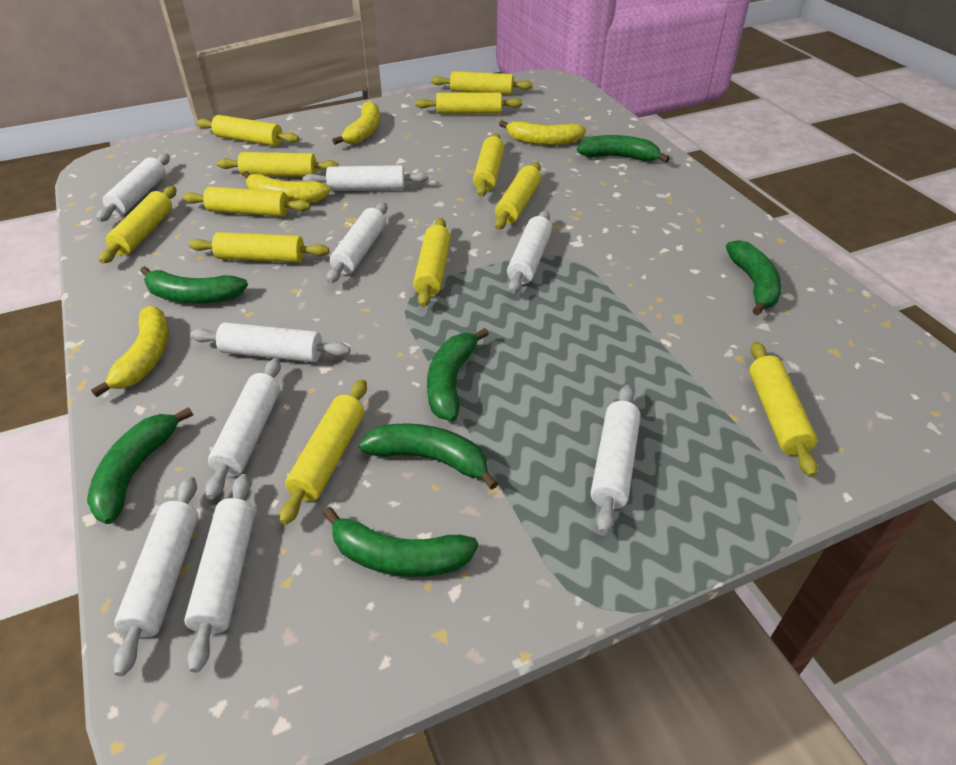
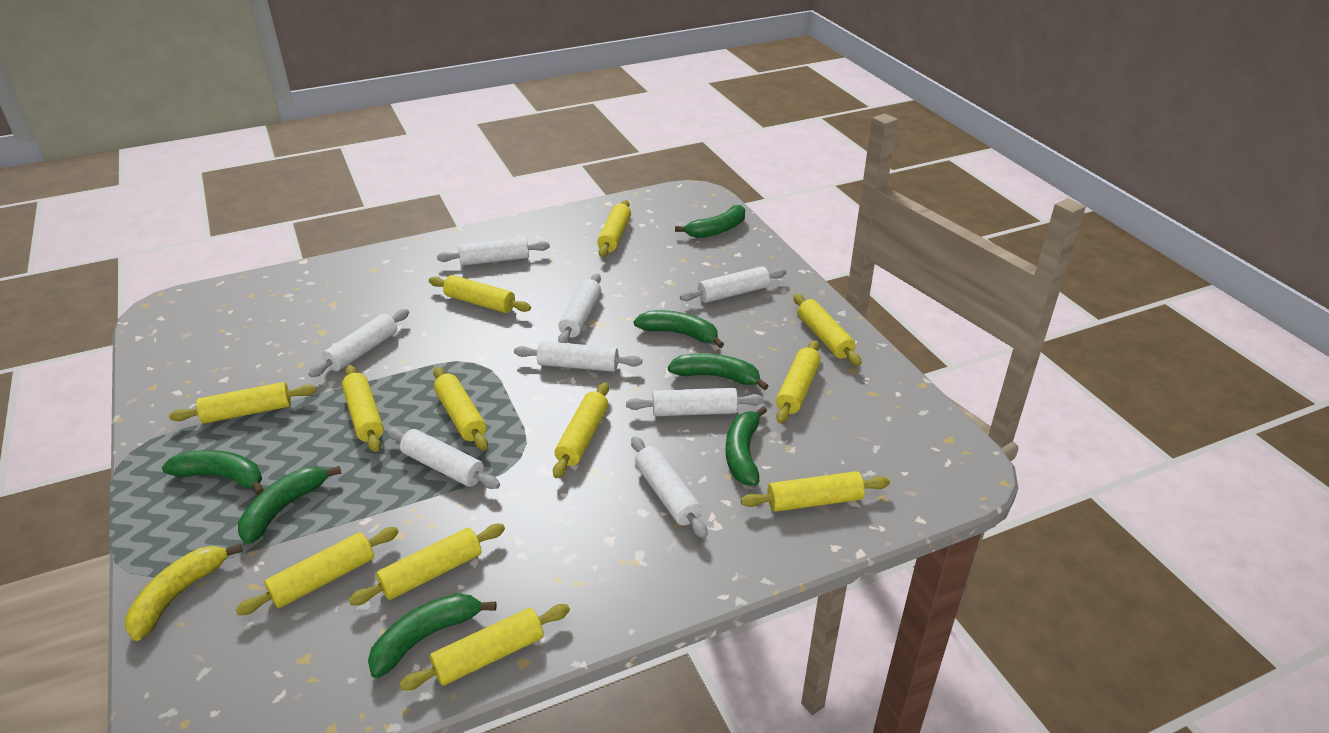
white rolling pin: [96,154,170,222] [113,476,198,676] [184,474,255,672] [190,322,350,362] [205,358,281,500] [303,165,429,191] [327,202,387,283] [507,210,552,294] [591,385,641,534] = 9 -> [308,309,409,377] [386,427,500,489] [437,237,550,266] [514,341,642,372] [558,273,601,343] [626,388,764,416] [631,437,708,538] [680,266,786,303] = 8
yellow banana: [91,306,169,397] [243,171,331,203] [332,101,380,145] [499,120,586,145] = 4 -> [125,544,242,641] = 1

